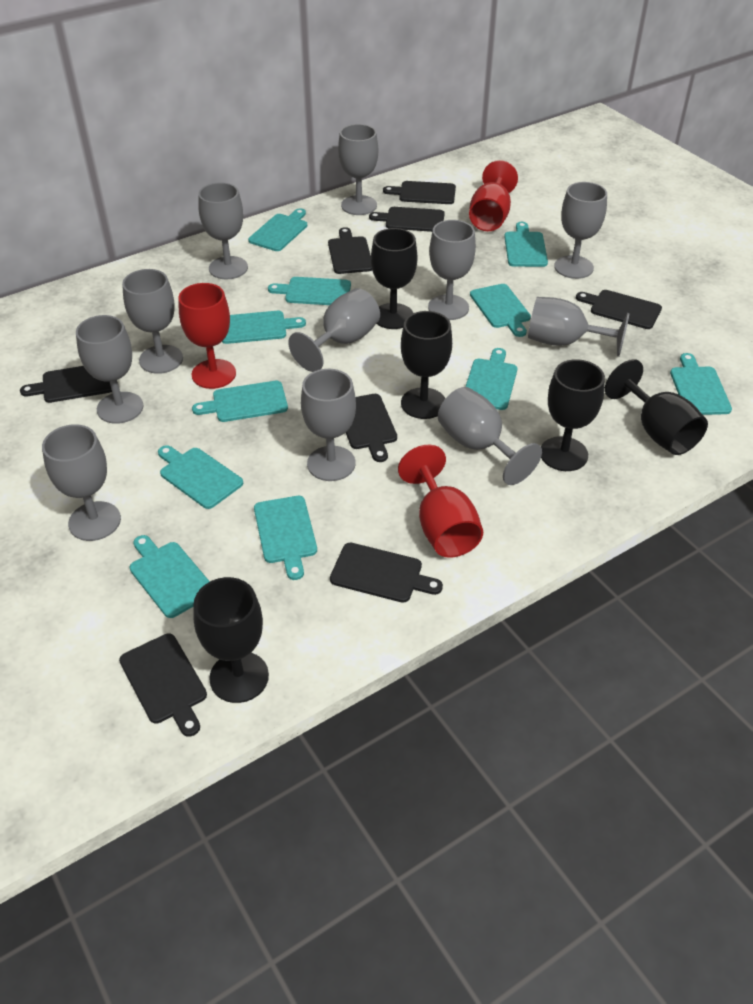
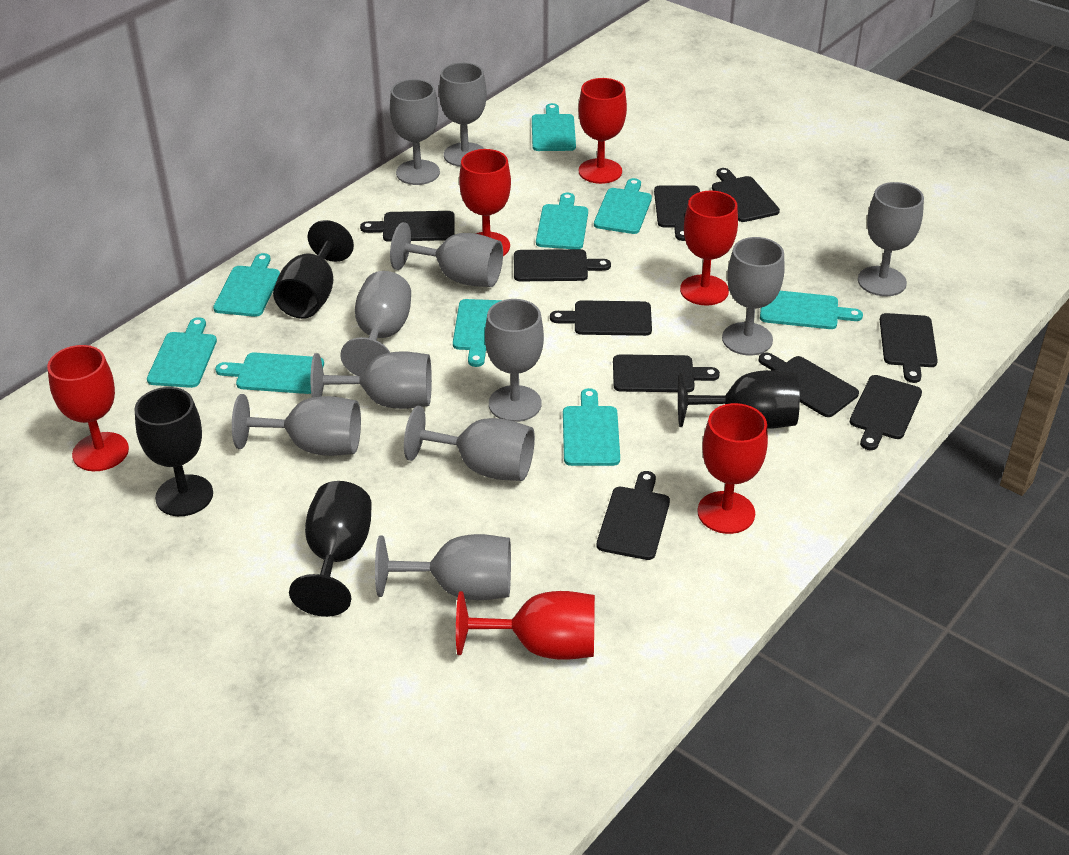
black cutting board: [20,366,112,403] [119,633,207,737] [328,227,372,274] [330,543,443,603] [346,394,397,462] [369,207,445,232] [383,181,456,204] [576,290,662,329] = 8 -> [360,211,455,242] [514,249,611,281] [550,300,652,336] [596,471,670,560] [613,354,720,392] [654,185,700,241] [712,168,780,222] [758,352,859,417] [850,375,922,450] [880,313,938,383] = 10
black goblet: [193,577,269,703] [371,228,417,329] [401,311,452,419] [541,359,605,471] [605,359,708,455] = 5 -> [134,387,213,516] [273,220,354,319] [289,481,372,617] [678,370,800,429] = 4
red goblet: [178,283,236,389] [398,445,483,558] [469,160,518,231] = 3 -> [47,345,129,471] [456,591,595,660] [459,149,511,256] [578,78,627,184] [680,191,738,306] [697,403,768,534] = 6
turquoise cutting board: [130,535,210,618] [158,445,243,509] [192,381,288,422] [222,311,306,344] [248,208,307,251] [254,496,317,580] [268,277,351,305] [465,348,518,410] [470,284,531,337] [504,222,548,267] [670,353,732,415] = 11 -> [147,317,217,388] [213,253,280,317] [215,353,324,394] [453,299,503,367] [532,103,576,151] [536,193,588,249] [563,388,620,466] [594,178,652,234] [760,291,863,329] = 9

